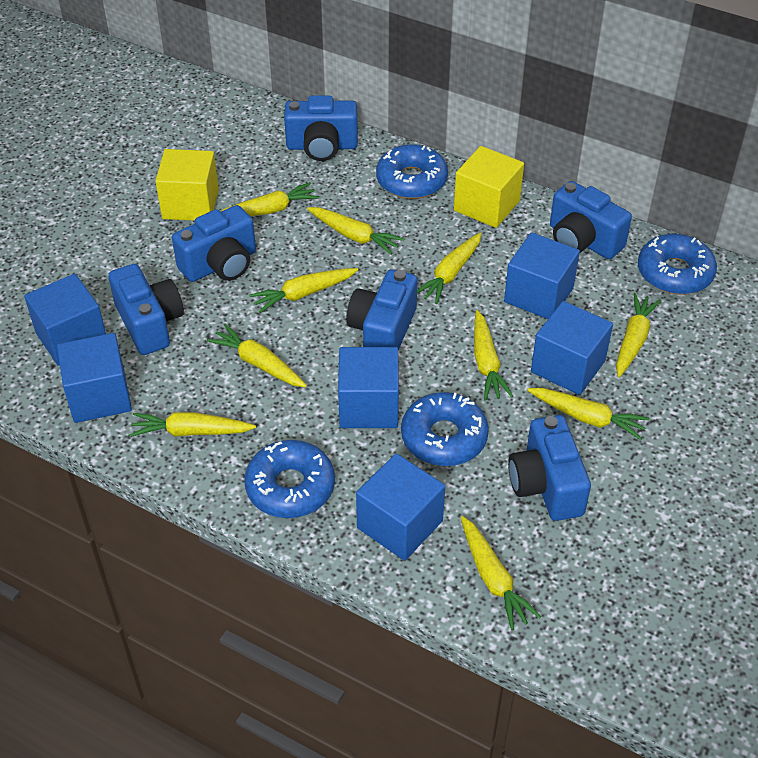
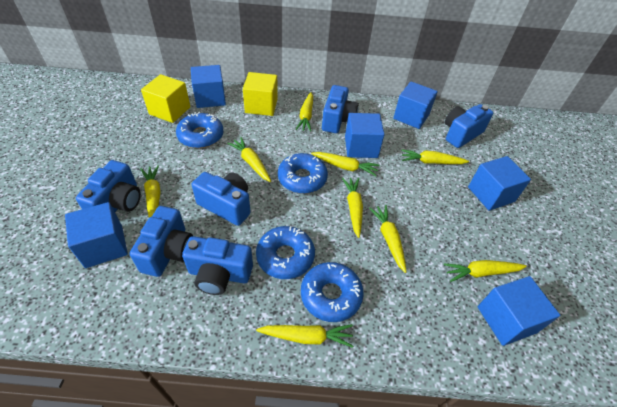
yellow carrot: [129,412,256,437] [207,324,307,387] [220,182,319,216] [249,268,358,313] [307,207,404,255] [417,233,481,304] [461,516,541,630] [474,310,513,400] [527,388,649,440] [616,293,661,377] = 10 -> [141,165,161,218] [227,137,271,182] [256,324,354,348] [296,92,313,132] [311,152,379,176] [342,178,363,238] [369,205,407,273] [401,149,469,164] [444,260,527,282] = 9

